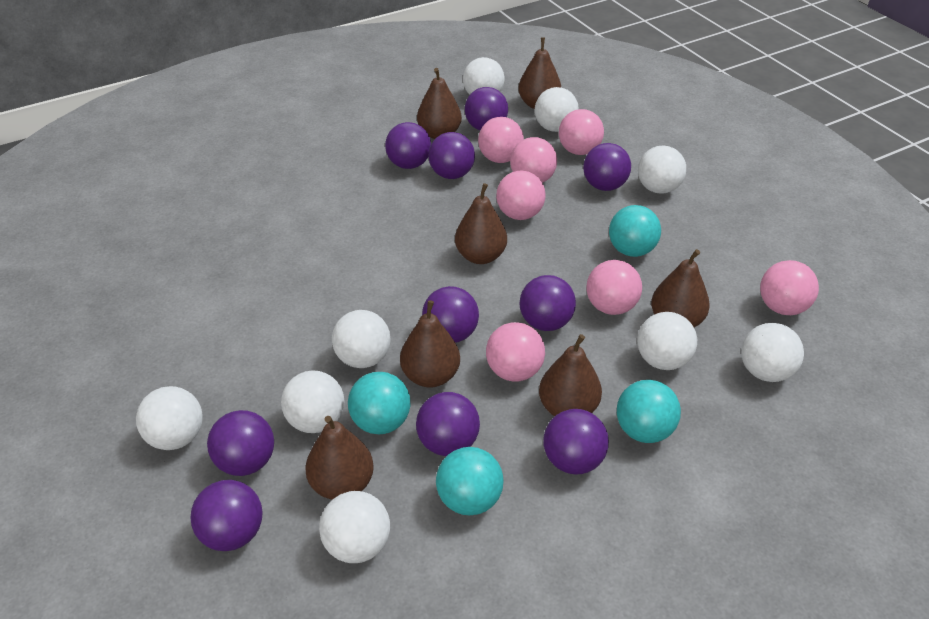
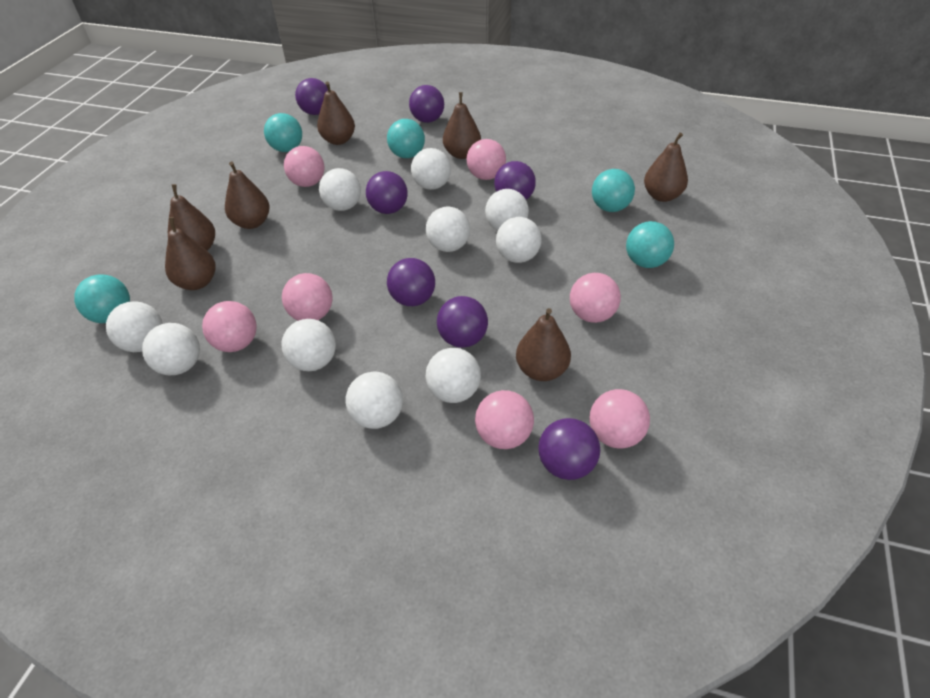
purple ball: [191,480,263,551] [207,410,274,476] [385,122,431,169] [416,392,480,456] [422,286,479,343] [429,132,475,179] [465,87,508,130] [520,275,576,331] [543,409,609,475] [583,143,631,191] = 10 -> [295,78,328,115] [366,171,408,214] [387,258,435,306] [409,85,444,123] [437,296,488,348] [494,161,536,200] [538,418,600,480] = 7
turquoise ball: [348,372,410,434] [436,447,503,516] [609,205,661,257] [617,380,681,443] = 4 -> [74,274,130,323] [264,113,302,152] [387,119,425,158] [592,169,635,212] [626,221,674,268] = 5
white ball: [136,386,203,450] [281,370,344,433] [319,491,390,563] [332,310,391,368] [463,57,504,95] [535,87,579,132] [637,312,697,370] [638,146,686,194] [741,323,804,382] = 9 -> [106,301,163,352] [142,323,200,375] [281,319,336,371] [319,168,361,211] [345,372,403,429] [411,148,451,190] [426,207,470,252] [426,348,481,403] [485,189,529,231] [496,217,542,263] = 10

